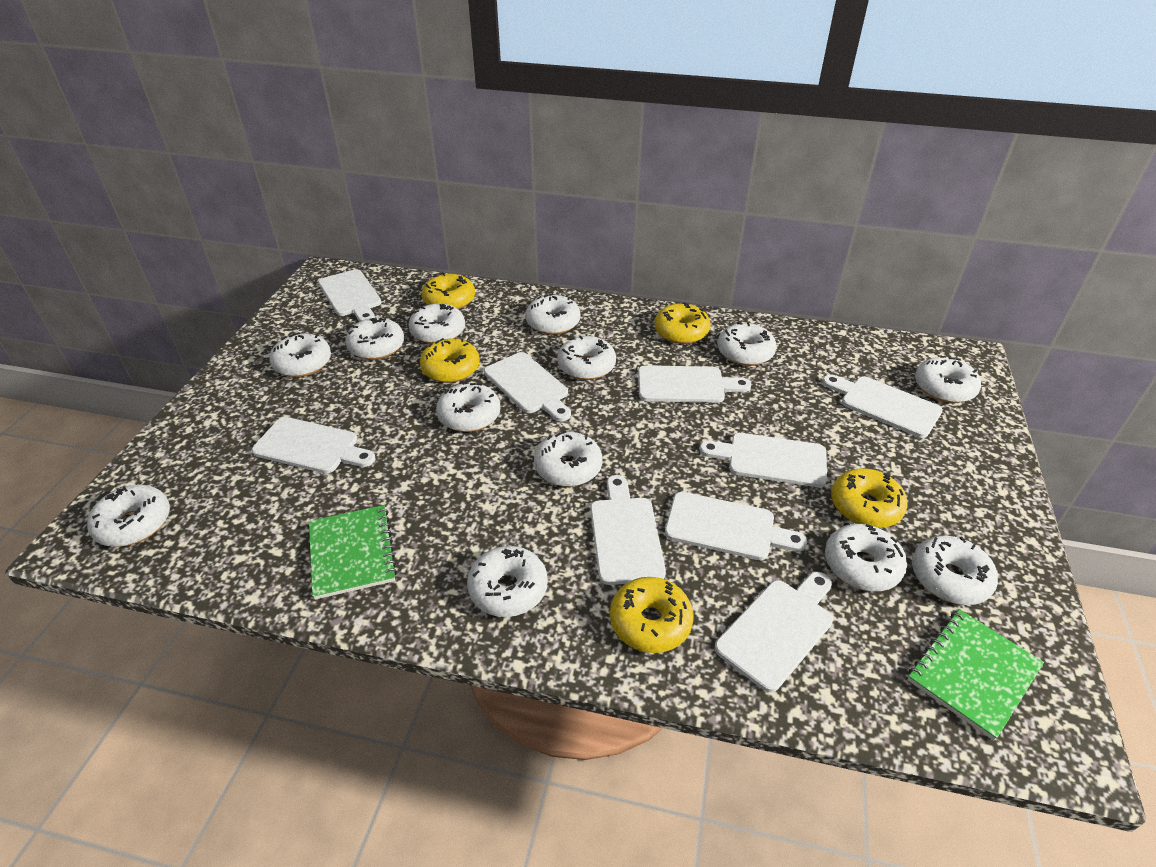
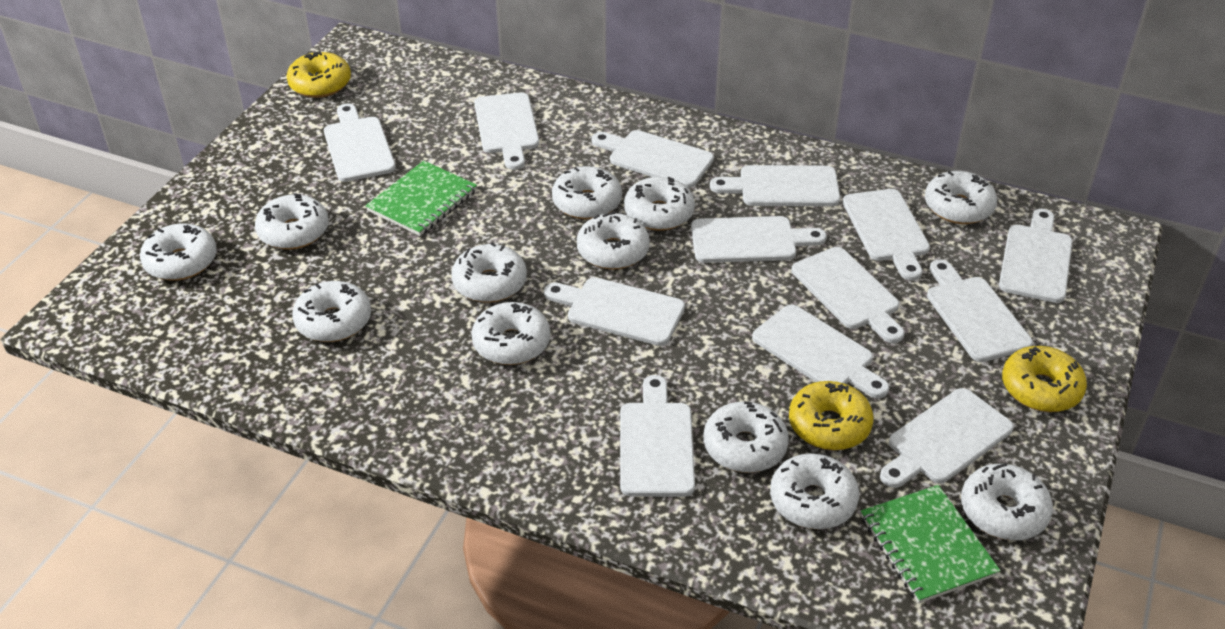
white cutting board: [252,417,375,473] [318,269,381,322] [484,352,571,421] [590,475,666,585] [638,365,751,403] [665,492,807,560] [700,433,827,487] [715,572,833,692] [822,374,942,438] = 9 -> [324,103,396,182] [474,93,539,170] [544,277,685,346] [592,130,714,188] [620,375,695,497] [691,216,827,263] [710,165,840,206] [752,305,889,398] [791,247,905,343] [843,189,930,281] [880,388,1014,488] [927,260,1033,362] [999,209,1072,303] = 13
white donut: [87,485,170,547] [269,332,331,377] [345,318,404,360] [408,303,465,344] [436,382,500,432] [467,546,548,617] [525,294,580,335] [534,431,602,487] [557,336,616,380] [718,322,777,366] [825,524,907,591] [912,535,998,605] [915,356,981,403] = 13 -> [140,224,217,281] [255,193,329,250] [292,281,371,342] [451,242,527,303] [471,302,550,365] [552,166,622,219] [577,212,650,270] [624,177,695,231] [704,401,789,473] [770,453,859,529] [925,171,997,224] [961,463,1053,540] = 12
yellow donut: [420,338,480,383] [422,273,475,309] [610,577,693,653] [654,302,711,344] [831,468,908,528] = 5 -> [286,51,351,98] [789,381,873,450] [1002,346,1087,412] = 3

